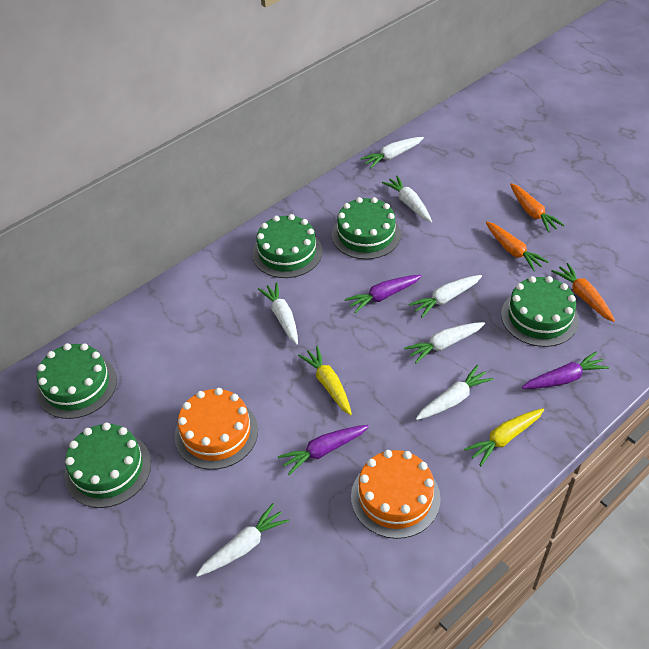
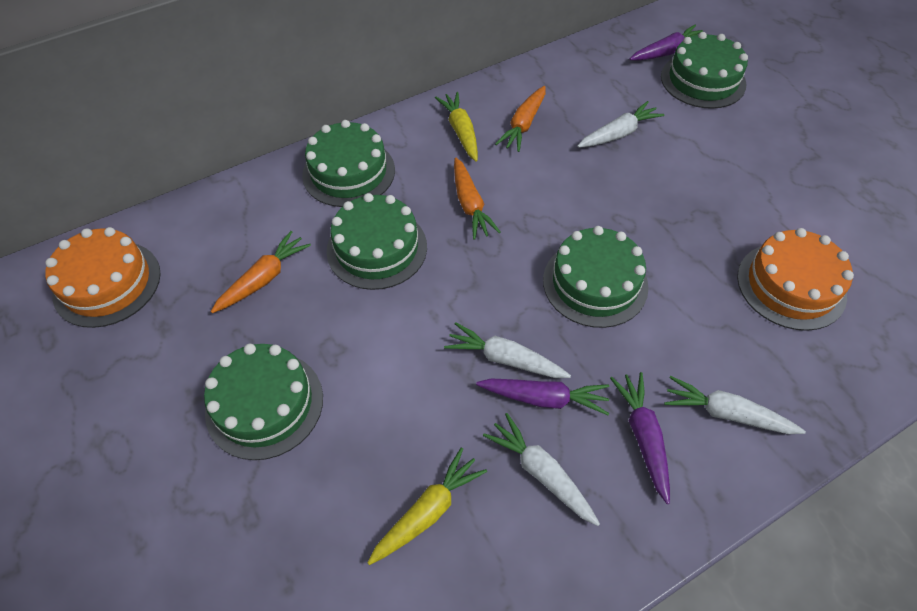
white carrot: [196,503,289,577] [258,282,298,345] [360,137,424,168] [382,176,432,222] [404,322,485,364] [409,275,482,318] [416,365,494,420] = 7 -> [444,322,571,378] [483,413,600,526] [577,101,665,148] [664,376,806,434] = 4

